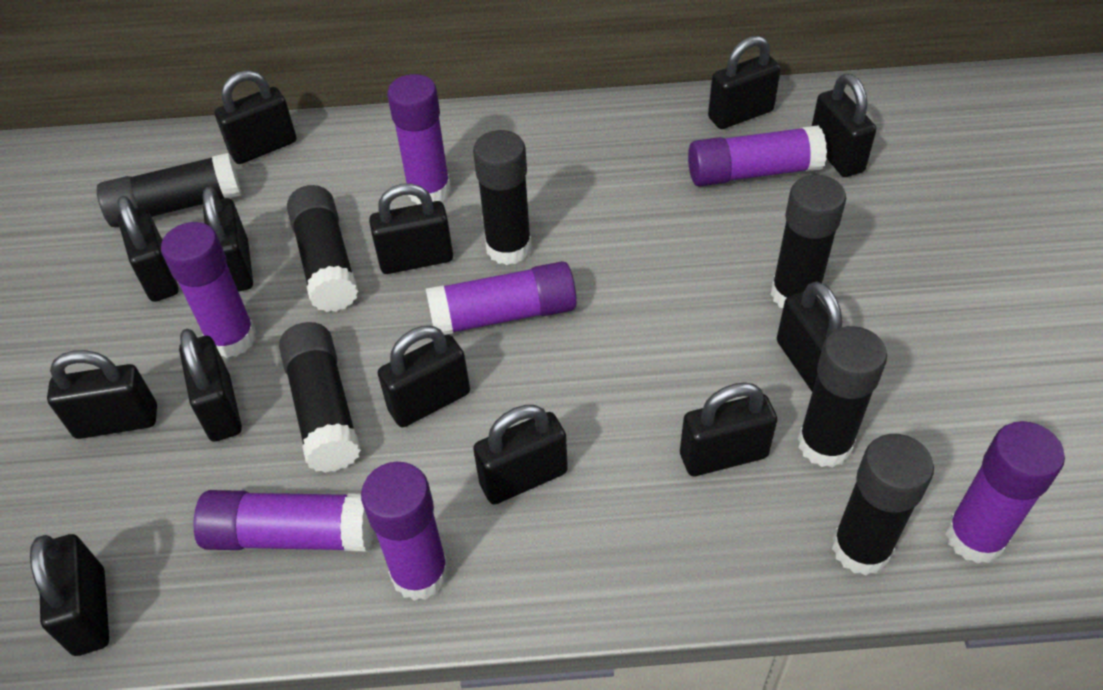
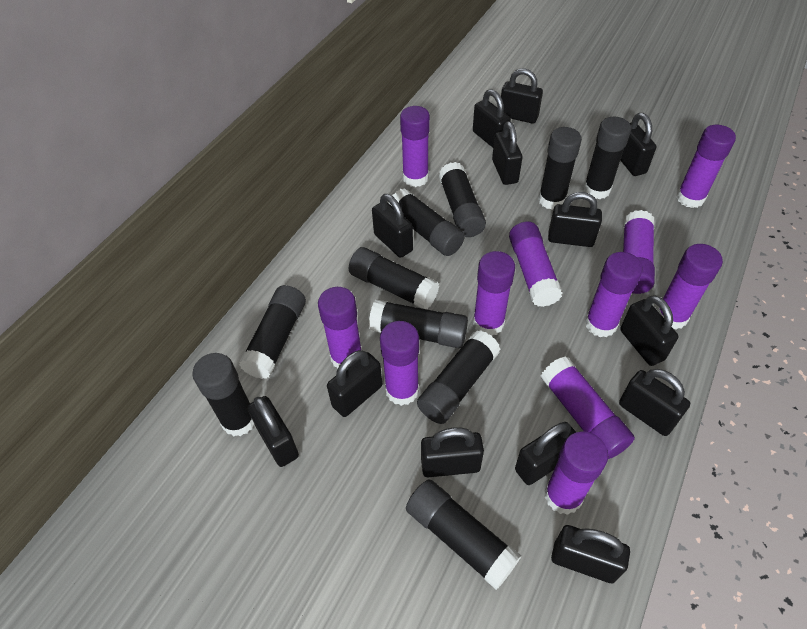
black glue stick: [97,153,242,227] [279,322,361,473] [287,185,358,312] [473,130,532,265] [771,175,846,308] [798,326,887,468] [832,434,934,575] = 7 -> [192,353,255,437] [239,285,306,379] [349,247,439,309] [369,299,468,348] [389,188,465,256] [406,479,521,590] [417,330,500,424] [439,162,486,237] [538,127,582,210] [584,117,631,199] = 10
purple glue stick: [161,222,256,358] [193,490,374,551] [361,462,449,601] [387,74,451,205] [426,261,577,335] [688,125,827,187] [945,421,1065,564] = 7 -> [318,287,362,368] [380,321,419,406] [400,106,430,187] [473,251,515,335] [509,221,563,307] [541,356,635,459] [545,432,608,515] [585,252,643,337] [623,210,655,294] [657,244,723,330] [676,125,736,208] = 11

